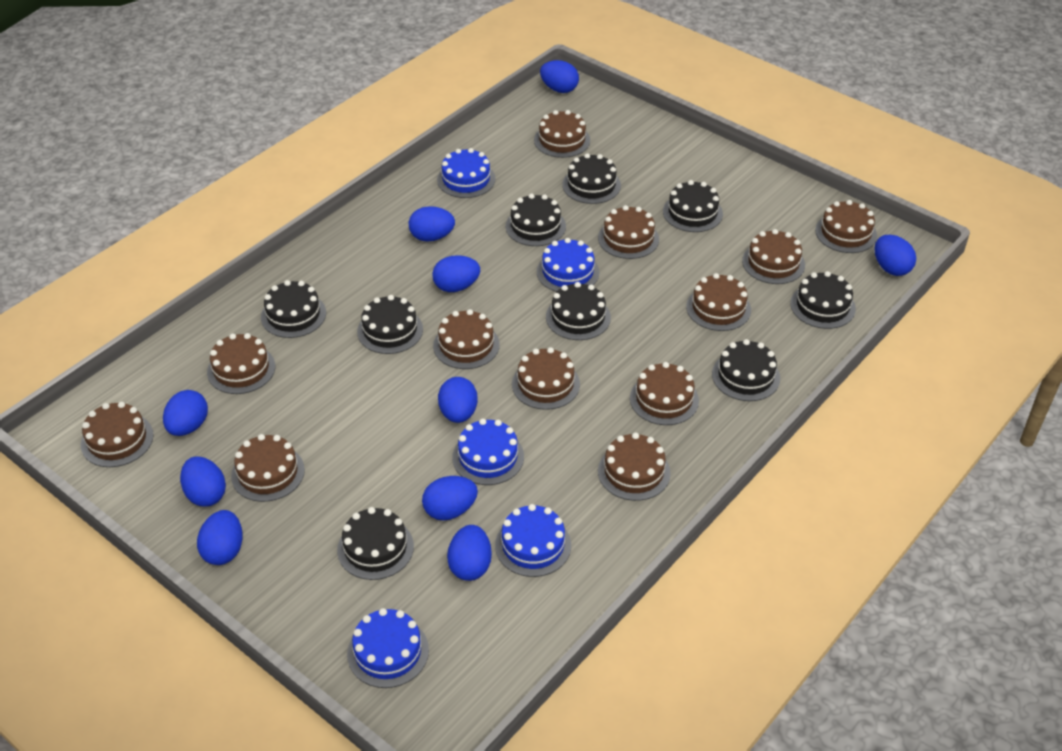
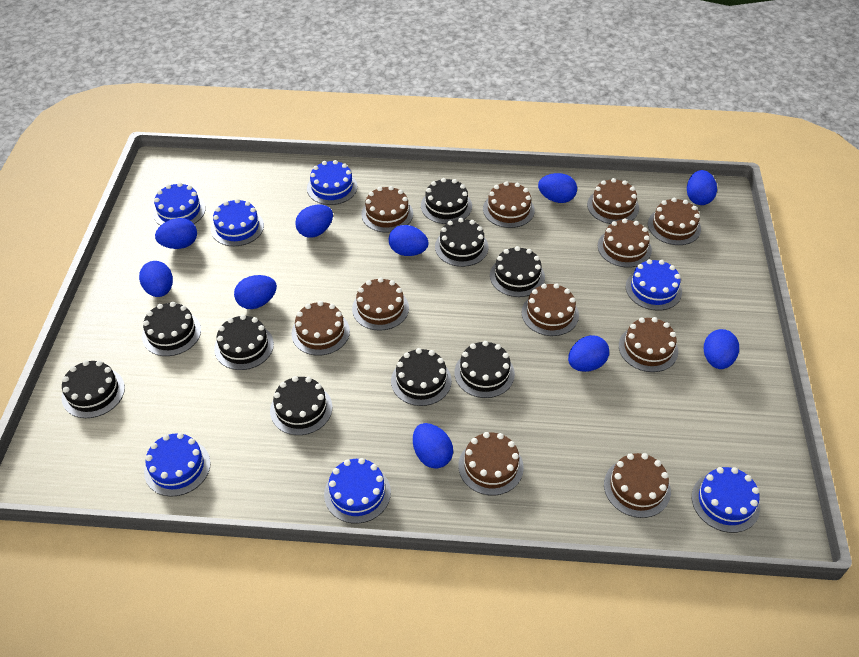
blue cake: [347,608,429,688] [437,148,495,198] [452,418,524,485] [495,504,571,577] [537,238,599,292] = 5 -> [144,433,211,497] [153,182,206,226] [211,199,264,246] [307,160,357,205] [324,458,391,524] [626,259,682,311] [692,467,760,533] = 7
brown cake: [81,402,154,467] [207,333,275,394] [231,434,305,502] [433,309,500,369] [512,347,580,410] [534,110,590,158] [598,205,659,259] [598,433,671,501] [630,362,699,425] [686,273,751,331] [742,229,805,284] [815,200,877,253] = 12 -> [291,301,350,356] [352,277,409,331] [361,186,413,233] [458,432,524,495] [483,181,535,228] [522,283,579,336] [587,178,639,224] [598,219,652,268] [604,453,671,518] [619,317,678,372] [648,198,701,245] = 11

